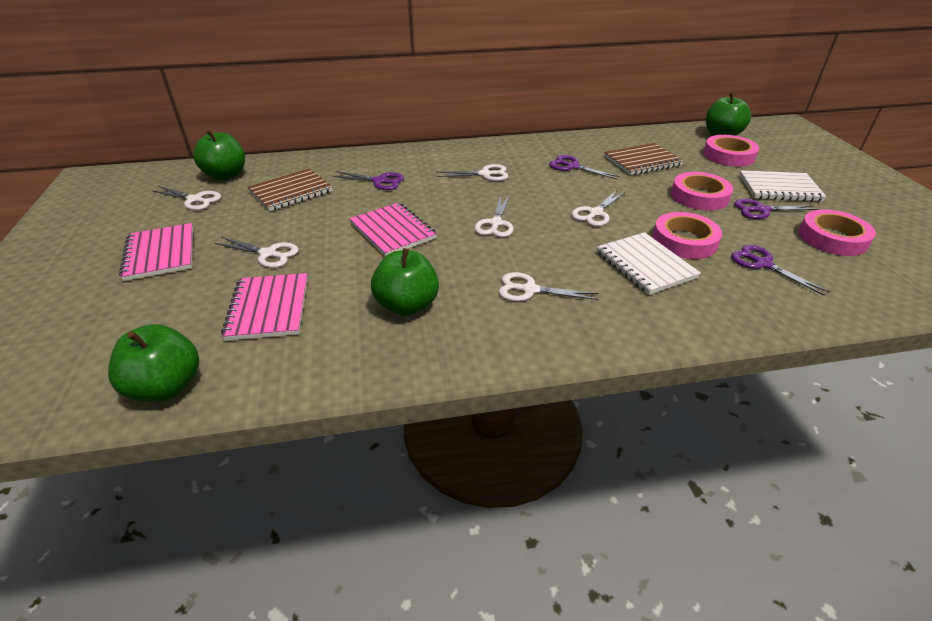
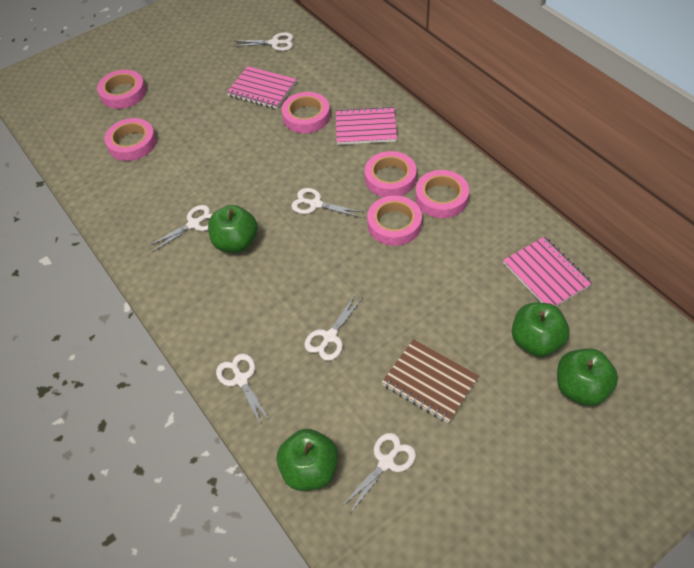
brown notebook: [248,168,332,211] [604,143,683,175] = 2 -> [382,339,479,423] = 1
pink tape: [652,212,722,259] [671,172,733,211] [703,135,759,167] [799,209,876,256] = 4 -> [97,70,146,109] [104,118,156,161] [282,92,330,133] [365,151,417,197] [367,195,422,246] [415,170,469,218] = 6
purple scissors: [332,171,404,190] [549,155,620,179] [731,245,830,296] [734,199,819,219] = 4 -> none = 0
white notebook: [597,232,701,295] [739,170,827,202] = 2 -> none = 0

